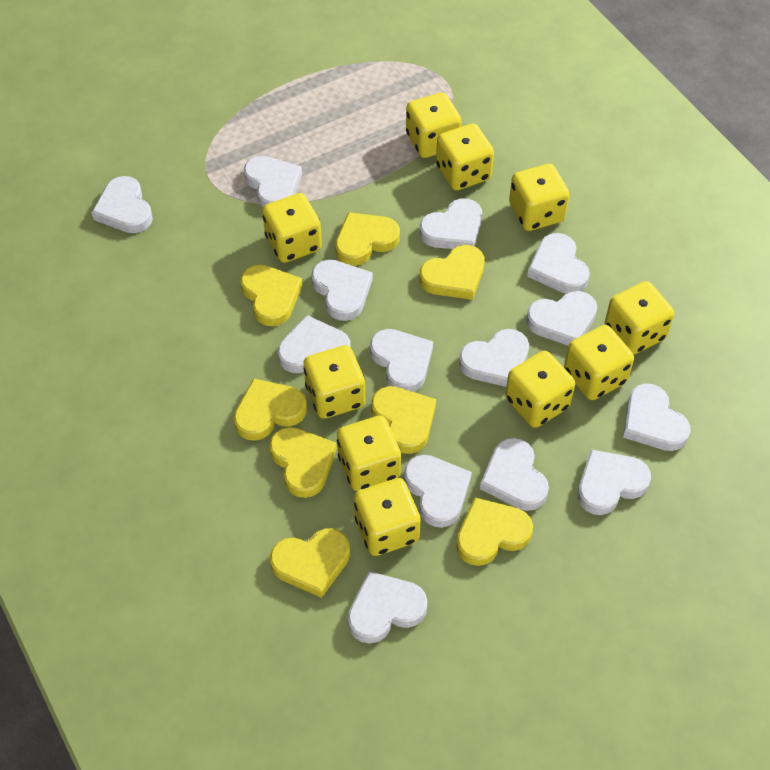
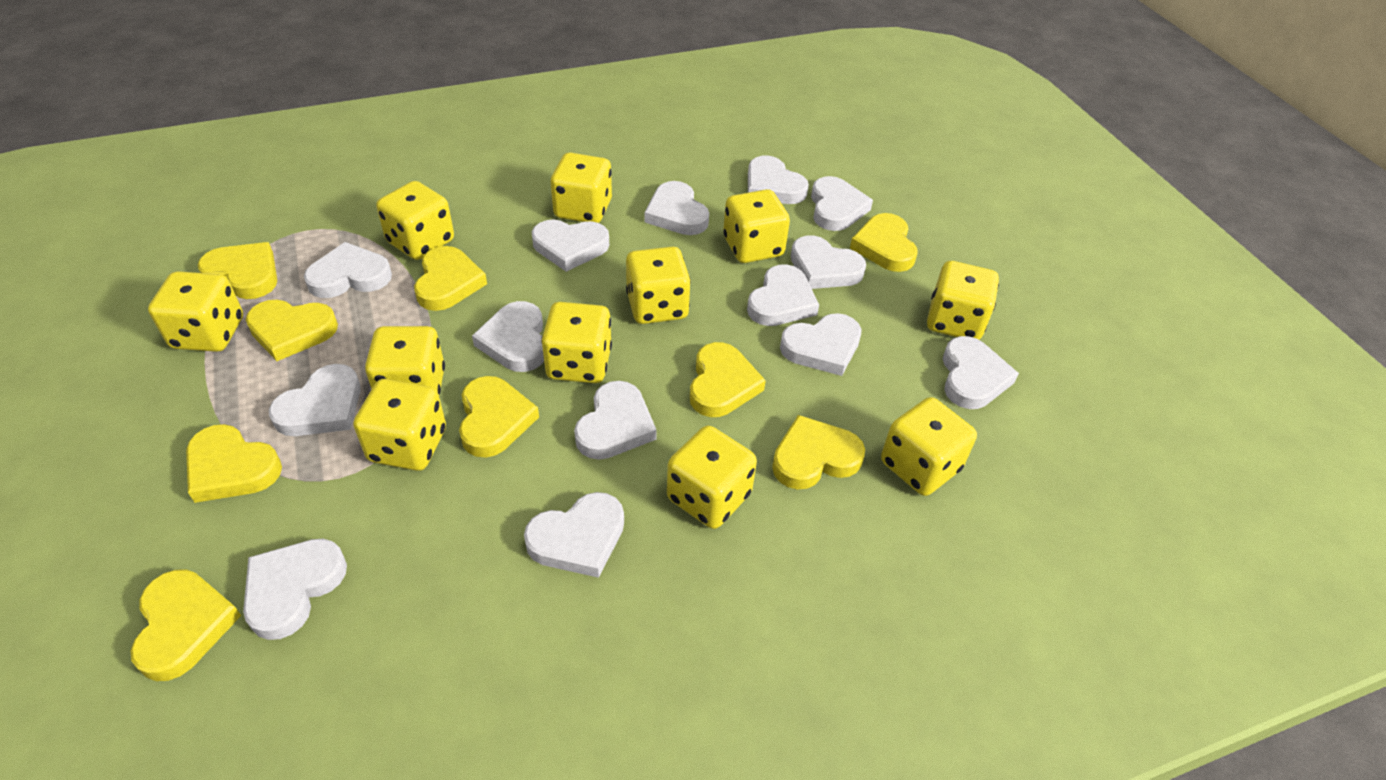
yellow dice: [262,193,322,263] [304,345,365,419] [337,416,401,491] [354,478,421,556] [406,92,461,158] [436,123,494,191] [505,351,575,428] [509,164,569,231] [564,325,634,400] [605,281,674,355] = 10 -> [148,271,243,352] [353,379,446,471] [365,326,445,395] [376,181,454,260] [541,302,612,383] [551,153,612,223] [626,247,691,324] [667,425,757,529] [723,189,790,263] [881,397,977,496] [927,261,999,340] = 11
yellow heart: [234,378,307,441] [240,265,302,326] [269,427,337,498] [270,528,350,598] [335,212,400,266] [371,386,436,454] [419,245,485,300] [456,498,533,566] = 8 -> [131,570,241,681] [186,424,282,503] [198,242,277,299] [246,300,338,361] [414,246,487,311] [459,376,539,457] [690,342,766,417] [772,415,865,489] [850,213,918,272] = 9

